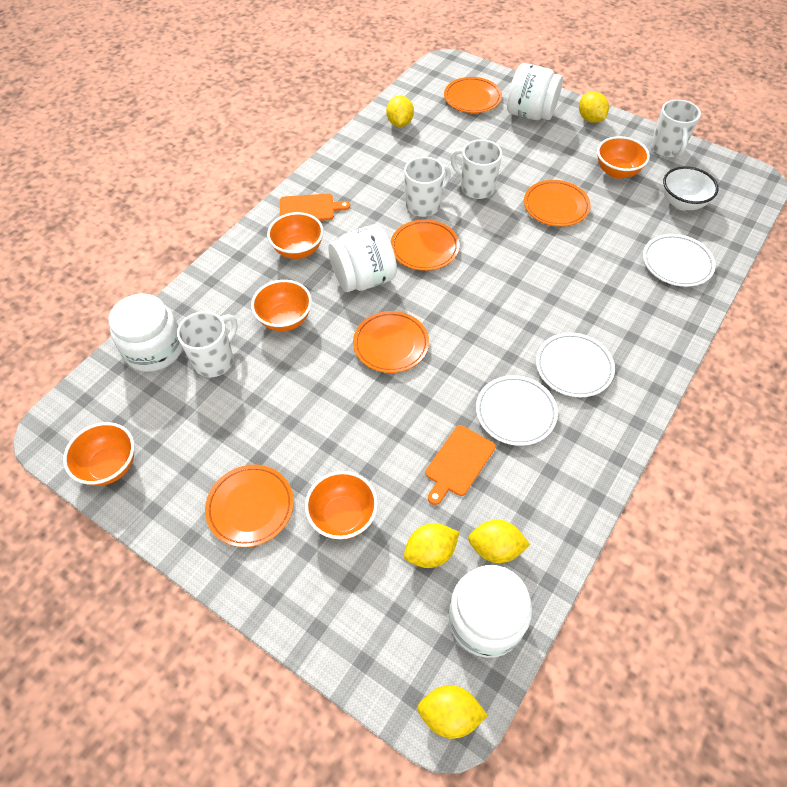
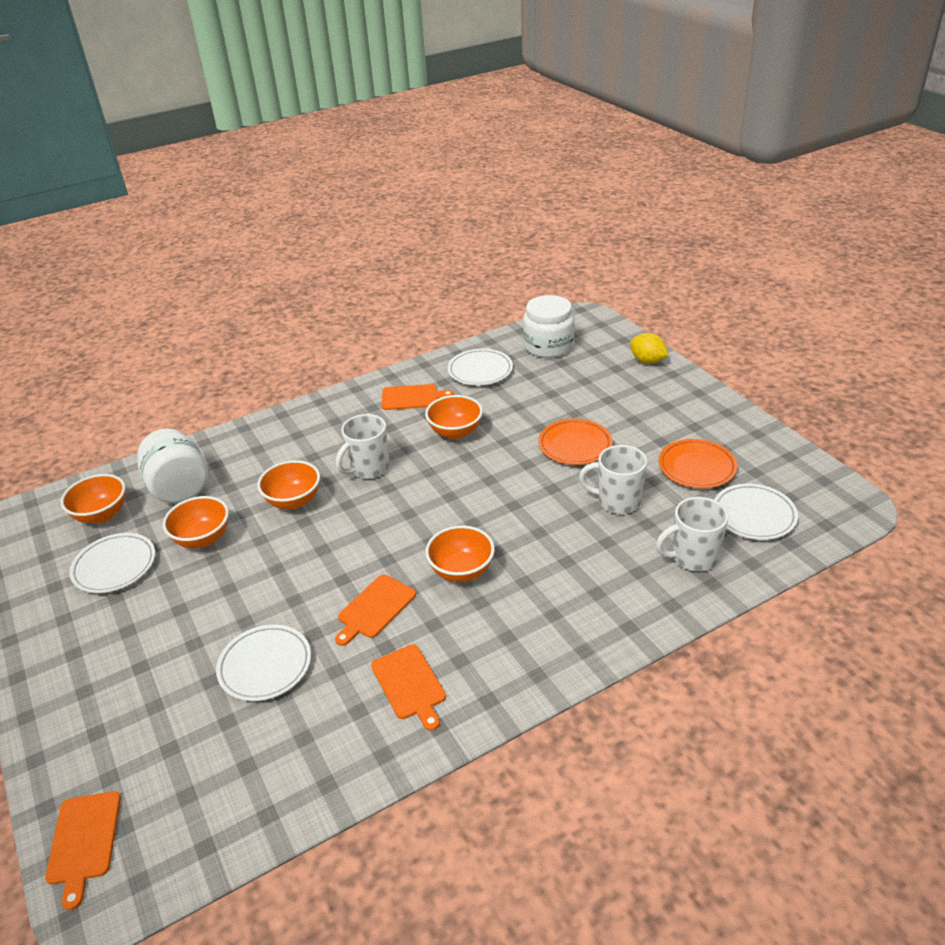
orange cutting board: [280,194,350,221] [426,425,495,505] = 2 -> [45,791,121,910] [335,574,416,646] [371,644,446,731] [382,384,454,410] = 4
orange plate: [205,465,294,547] [353,311,429,373] [391,219,459,271] [444,77,502,113] [524,180,591,227] = 5 -> [538,419,612,465] [659,439,737,488] = 2
white bowl: [663,166,719,210] = 1 -> none = 0
white jar: [109,294,183,372] [328,224,397,292] [448,565,532,658] [507,63,563,120] = 4 -> [137,428,209,503] [523,295,575,358] = 2
white mug: [177,311,238,377] [404,157,451,217] [451,139,502,199] [651,99,701,157] = 4 -> [336,414,389,479] [579,445,647,514] [656,497,728,571] = 3
white plate: [476,375,558,446] [536,332,615,397] [643,234,716,287] = 3 -> [69,533,155,593] [216,625,311,701] [448,349,513,385] [714,484,798,540] = 4
yellow lemon: [386,95,414,127] [404,523,459,568] [418,685,488,739] [468,520,530,563] [579,91,609,123] = 5 -> [630,333,669,364] = 1

